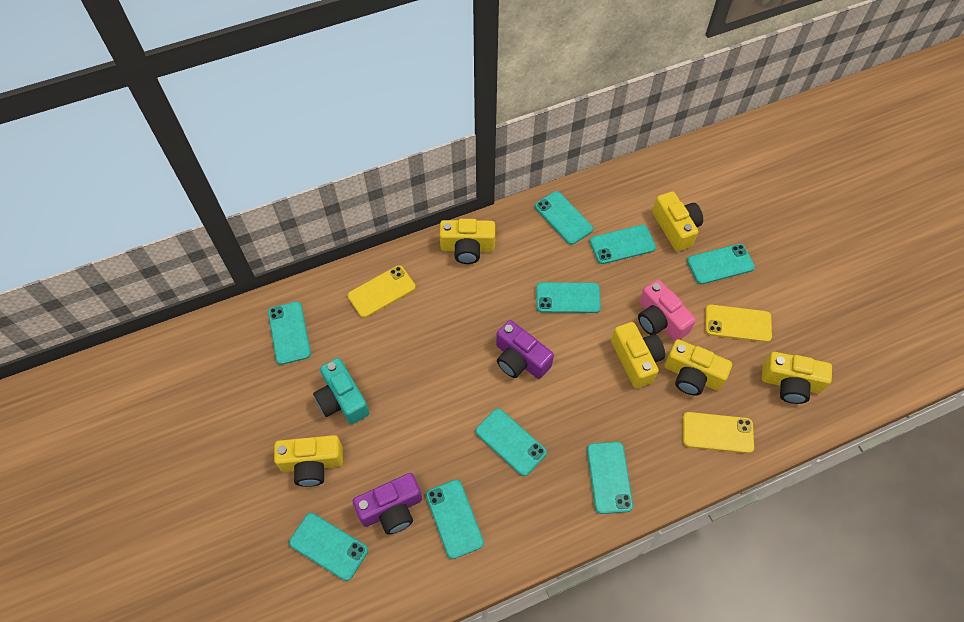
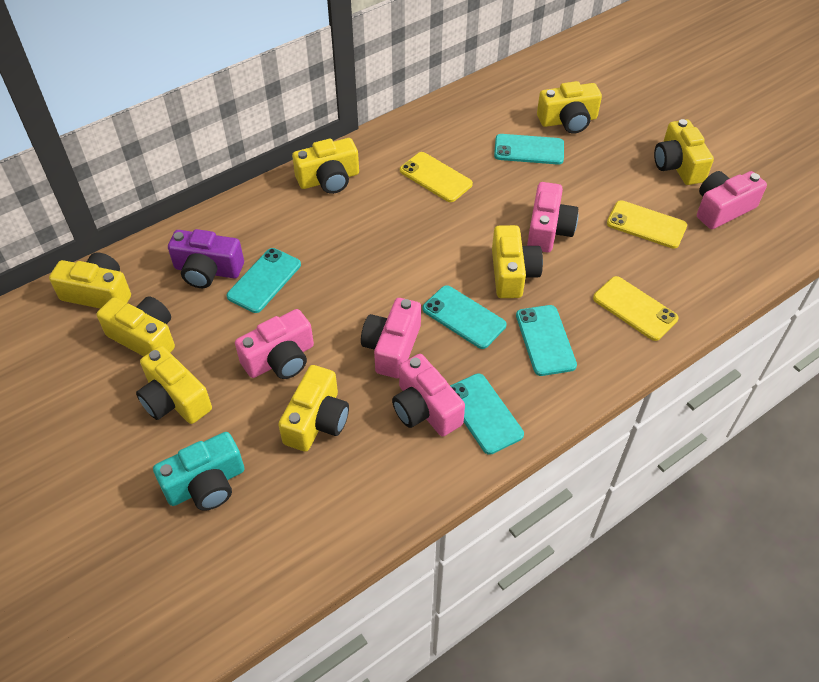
pink camera: [638,280,696,341] = 1 -> [235,309,314,379] [361,298,421,378] [392,354,465,436] [527,182,578,252] [697,171,767,229] = 5
purple camera: [353,473,422,535] [496,320,554,379] = 2 -> [168,229,244,288] = 1
turquoise phone: [268,302,311,365] [289,513,368,581] [426,480,484,559] [475,408,547,476] [535,191,593,245] [536,282,601,313] [587,442,633,514] [590,225,656,264] [687,244,755,284] = 9 -> [226,248,301,313] [422,285,506,349] [450,373,524,455] [494,134,564,165] [516,305,577,376] = 5
yellow camera: [274,435,343,487] [440,219,495,264] [611,322,665,388] [652,192,703,251] [664,339,732,396] [762,352,832,404] = 6 -> [49,252,131,309] [97,296,175,356] [136,346,212,424] [278,365,349,452] [292,138,359,194] [492,225,543,298] [537,81,602,134] [654,119,714,185] = 8

